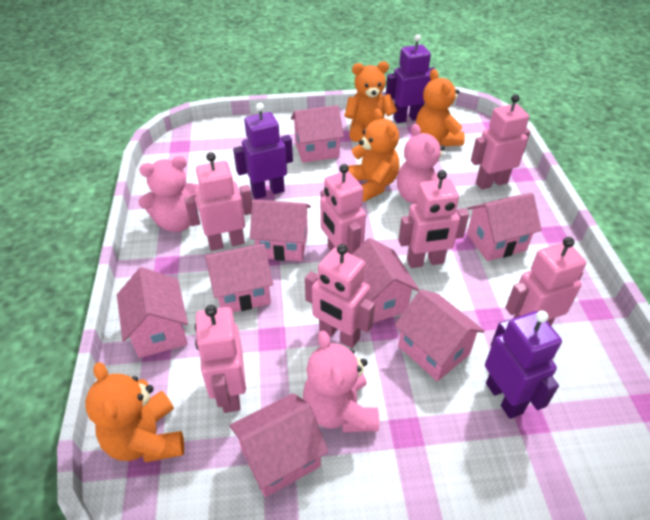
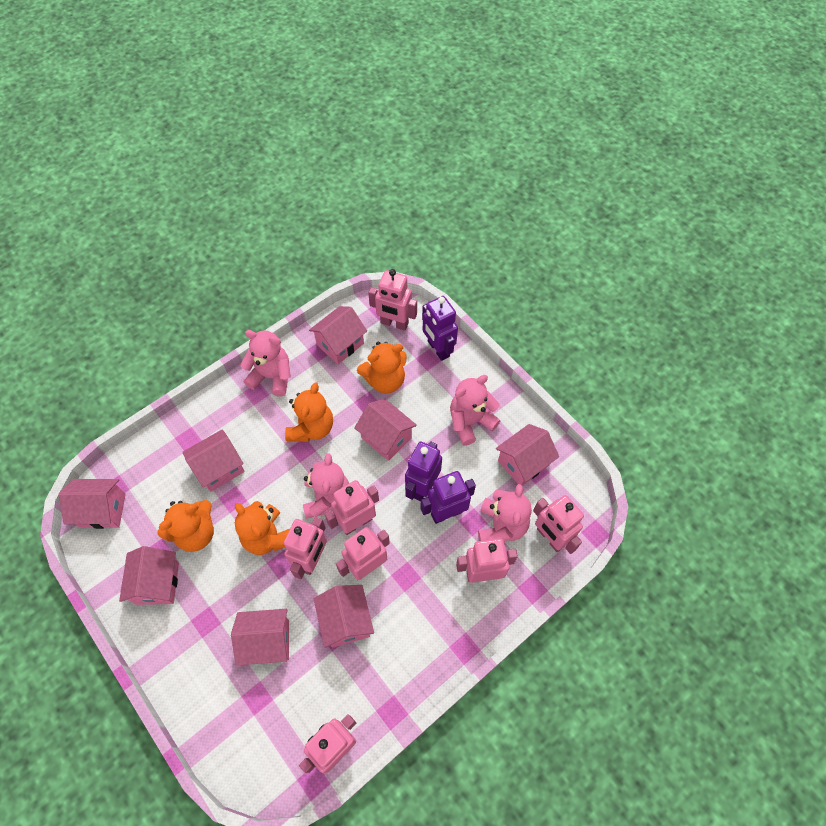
pink teddy bear: [138,156,200,232] [303,330,379,432] [397,123,445,204] = 3 -> [240,330,291,397] [303,453,349,519] [450,375,501,446] [478,484,532,543] = 4

